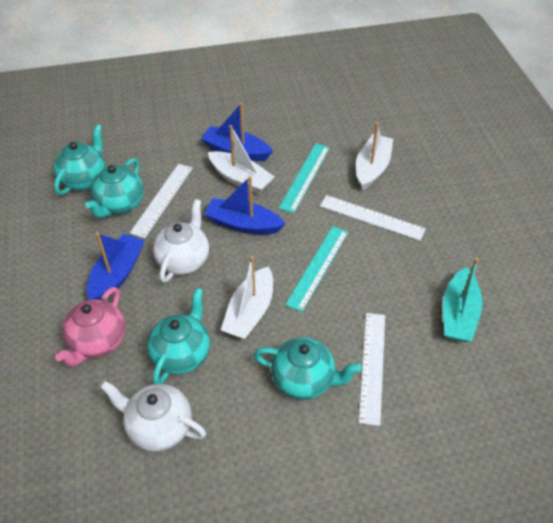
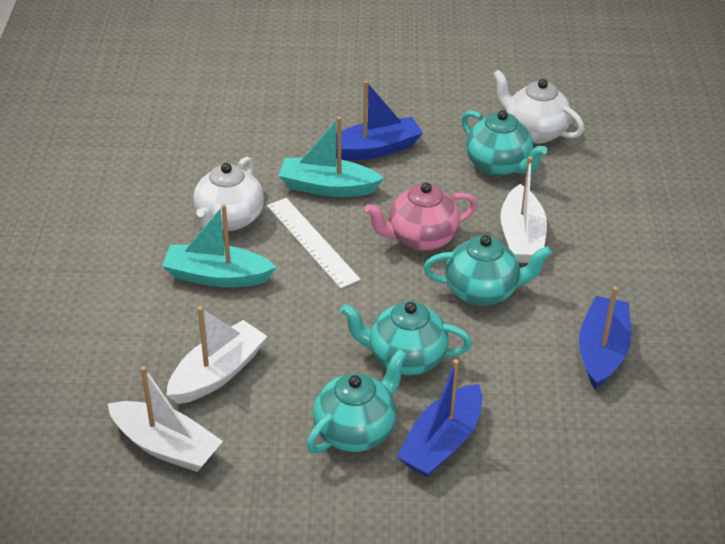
turquoise boat: [443,258,483,342] = 1 -> [162,204,276,287] [279,117,384,197] = 2
turquoise ruler: [279,143,330,213] [285,226,348,312] = 2 -> none = 0
white ruler: [130,164,193,238] [320,195,426,241] [359,313,385,426] = 3 -> [267,198,361,289] = 1

